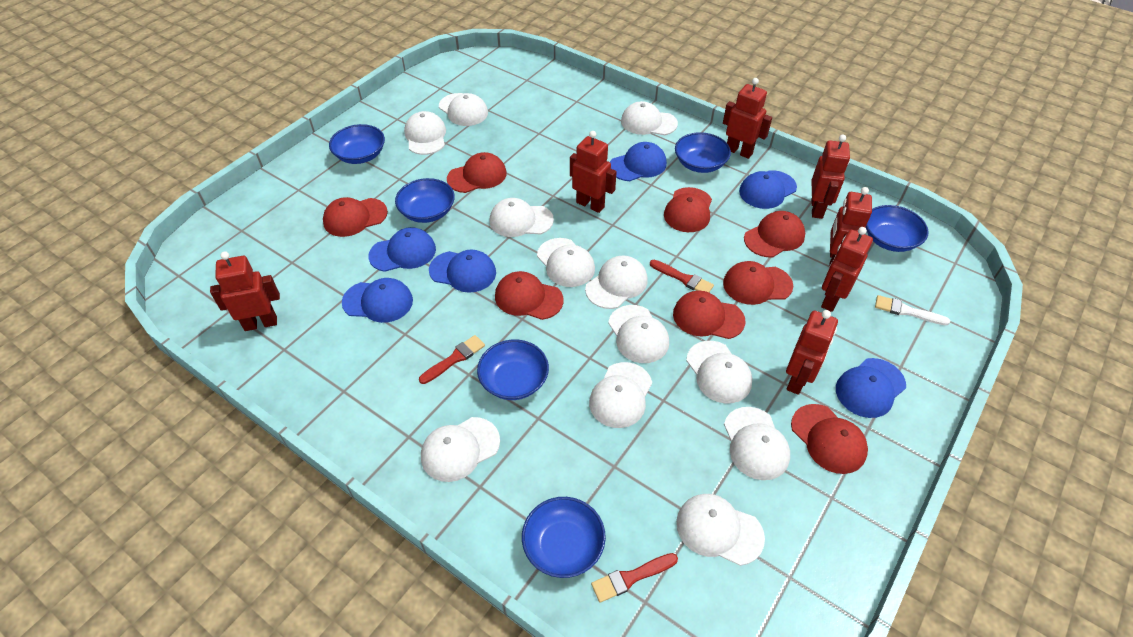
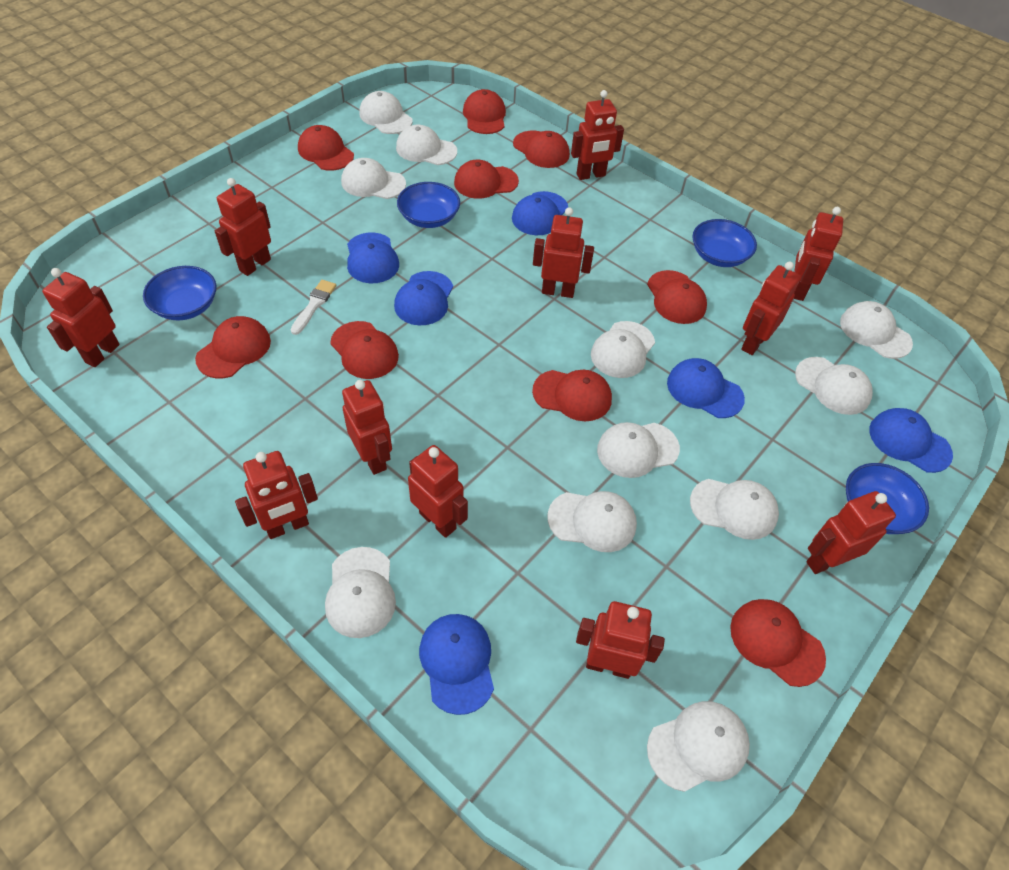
blue bowl: [329,124,385,164] [395,178,455,223] [477,340,549,400] [522,497,606,578] [675,132,731,173] [866,205,928,252] = 6 -> [143,266,217,320] [397,182,460,228] [692,219,757,267] [846,463,929,534] = 4
red brush: [419,335,485,384] [591,553,678,603] [650,260,714,292] = 3 -> none = 0
red cap: [323,197,388,237] [447,152,507,193] [495,271,564,320] [664,187,712,232] [673,291,745,339] [723,261,793,305] [744,211,805,257] [791,404,868,474] = 8 -> [195,316,271,379] [298,125,354,171] [330,321,399,379] [454,160,519,199] [463,89,506,134] [513,131,570,168] [532,370,612,421] [647,270,707,324] [730,599,826,687] = 9
red robot: [210,251,280,331] [570,131,617,213] [723,78,772,159] [786,310,838,395] [811,135,850,219] [821,227,873,312] [829,187,872,267] = 7 -> [42,268,120,367] [215,178,271,276] [235,451,318,539] [342,380,392,475] [408,445,468,538] [533,207,594,298] [571,90,624,180] [576,601,665,679] [741,262,801,355] [794,207,843,301] [806,491,896,574] = 11
white cap: [404,111,446,155] [421,417,500,482] [439,93,488,126] [490,198,554,237] [537,238,595,287] [585,255,648,309] [589,362,652,428] [608,305,669,363] [621,101,678,135] [676,494,765,566] [686,341,752,404] [724,407,790,480] = 12 -> [325,547,396,638] [341,158,406,199] [359,91,412,134] [396,125,457,165] [548,491,637,552] [591,321,655,378] [597,422,680,478] [647,701,750,792] [690,479,779,540] [795,357,873,415] [840,301,913,359] = 11

